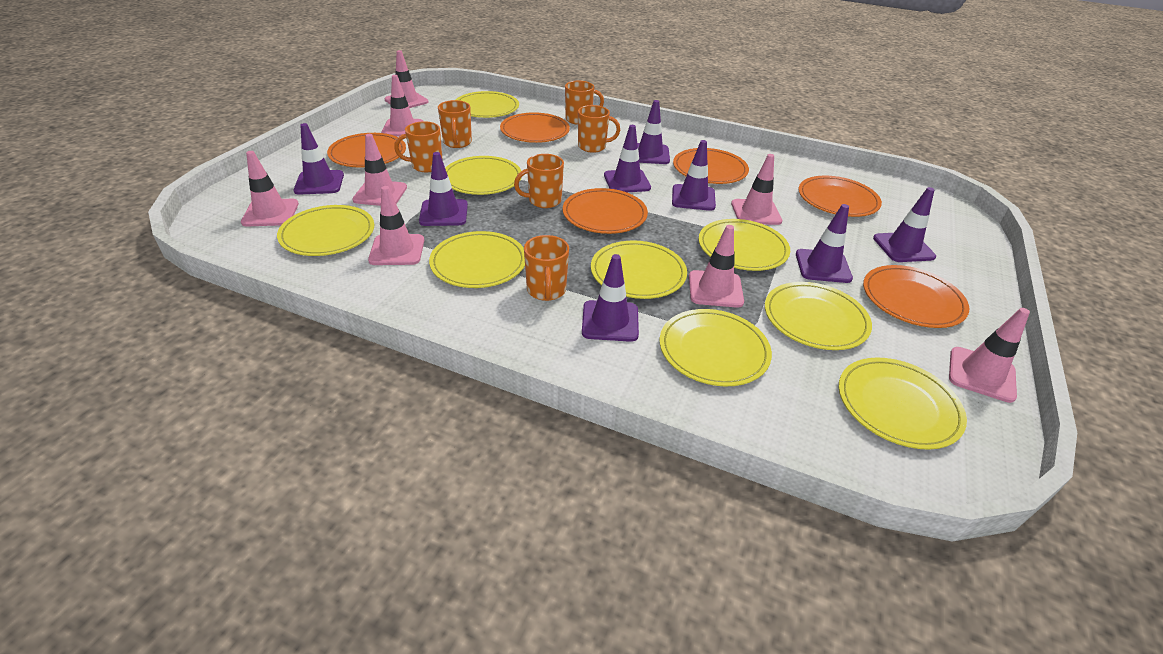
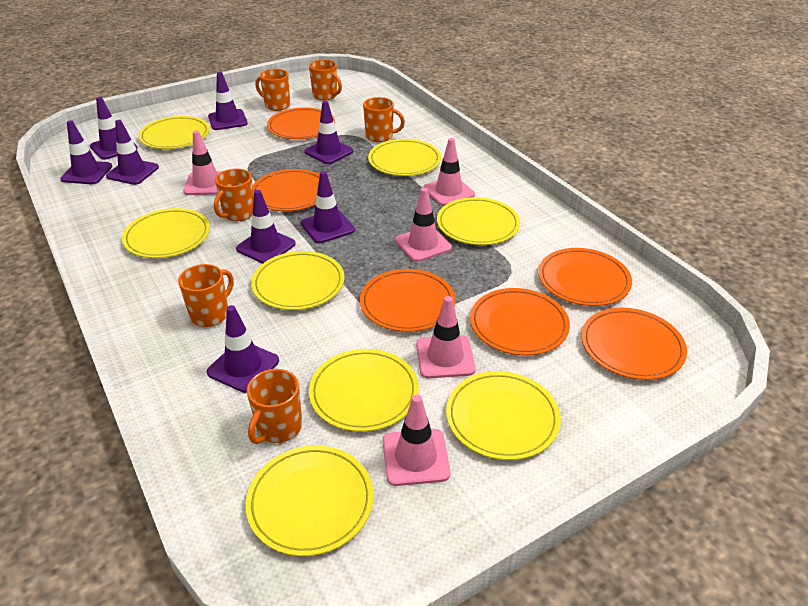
pink traffic cone: [241,151,299,226] [352,134,407,206] [368,186,424,265] [381,75,423,137] [385,50,429,108] [689,225,744,308] [731,154,783,225] [949,308,1030,403] = 8 -> [183,131,222,195] [383,395,451,486] [395,188,452,262] [416,296,476,378] [423,138,475,206] = 5
yellow plate: [277,205,374,256] [429,231,525,288] [445,156,522,195] [456,91,519,118] [591,240,687,299] [660,309,772,386] [699,219,790,271] [765,282,872,350] [839,358,967,450] = 9 -> [122,208,210,258] [138,116,210,149] [246,445,374,556] [251,251,345,310] [309,349,419,432] [368,139,441,176] [437,197,520,245] [446,371,561,460] = 8

